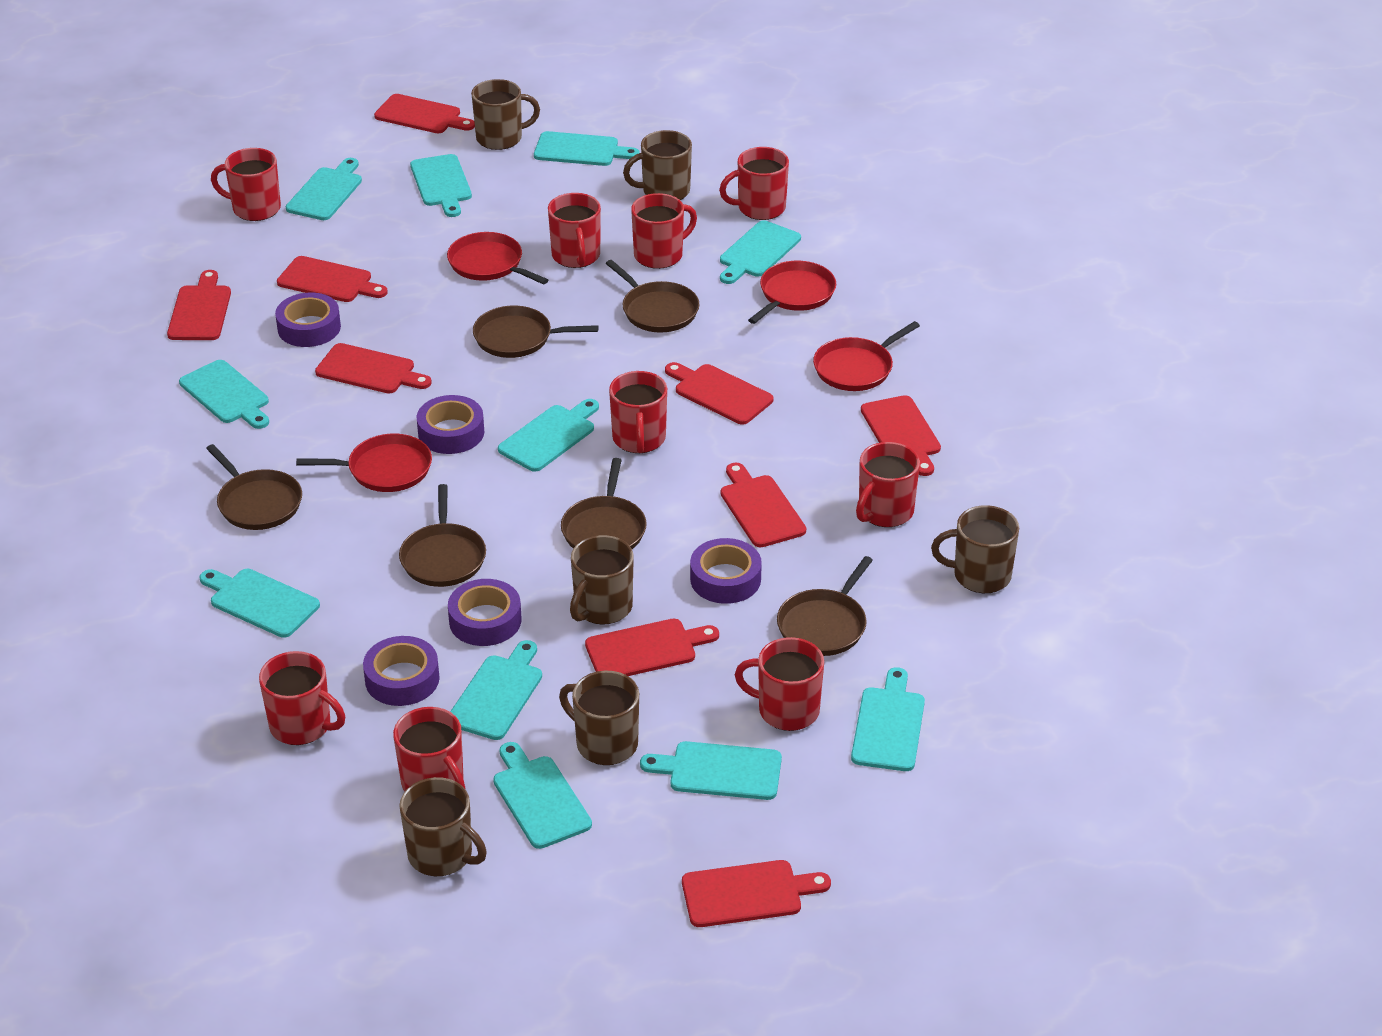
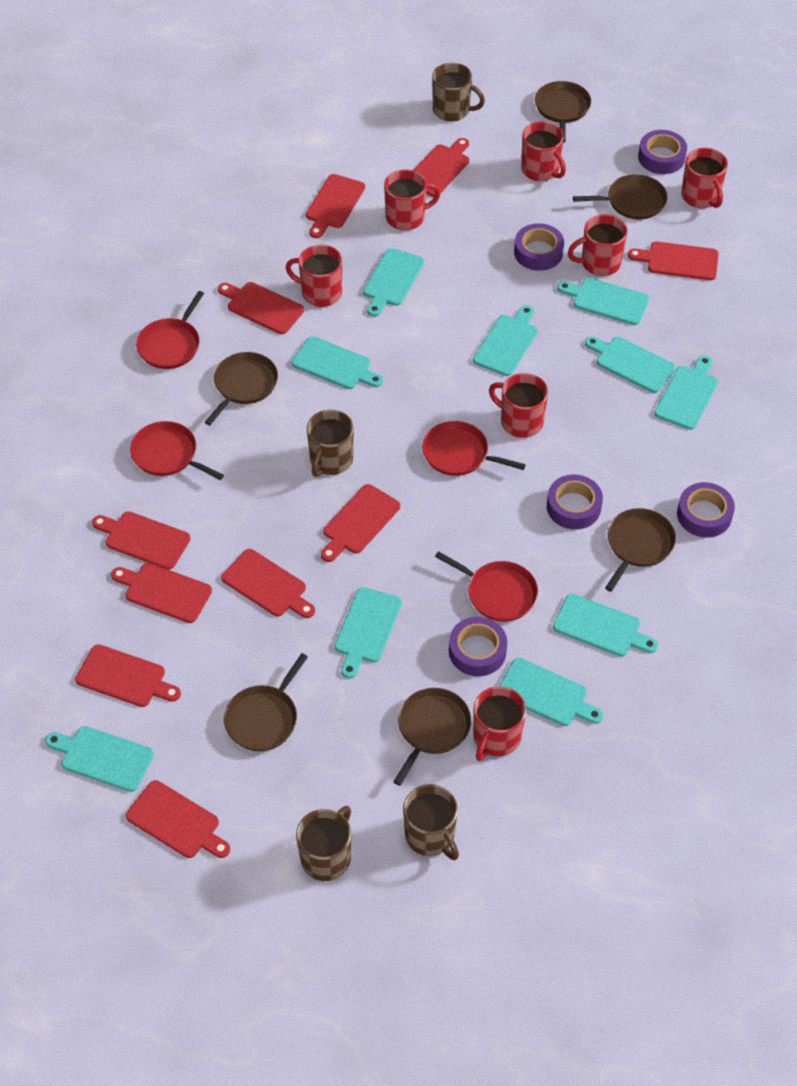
brown mug: [399,777,487,876] [471,79,540,150] [559,671,639,765] [570,535,634,625] [623,130,692,200] [931,505,1019,593] = 6 -> [296,806,351,881] [307,410,354,477] [403,784,459,860] [432,63,485,122] = 4
red cutting board: [167,270,231,340] [277,256,388,302] [315,343,432,393] [374,94,475,133] [585,619,719,676] [665,362,773,425] [682,860,831,927] [720,463,806,547] [861,395,941,476] = 9 -> [75,644,181,707] [92,511,190,570] [111,563,212,623] [126,780,230,858] [218,282,304,334] [221,549,315,618] [306,174,365,238] [321,484,400,562] [413,138,469,197] [628,241,719,280] = 10
red mug: [211,148,281,221] [259,651,345,745] [393,707,465,792] [548,193,601,268] [609,371,667,453] [631,193,697,269] [719,147,789,220] [735,637,824,731] [856,442,920,527] = 9 -> [285,245,342,307] [384,169,441,231] [473,686,526,761] [489,373,548,438] [521,121,566,181] [568,214,628,276] [681,148,728,208] = 7
turquoise cutting board: [179,360,269,429] [200,569,320,638] [286,158,362,220] [410,154,472,217] [450,640,542,740] [493,742,592,849] [498,399,599,472] [534,131,639,166] [640,741,782,800] [720,220,801,284] [851,667,925,771] = 11 -> [45,726,154,792] [292,336,383,389] [334,587,402,679] [363,248,424,317] [473,305,538,376] [499,658,603,726] [553,594,658,657] [557,278,649,325] [585,336,676,393] [654,355,718,430] = 10

